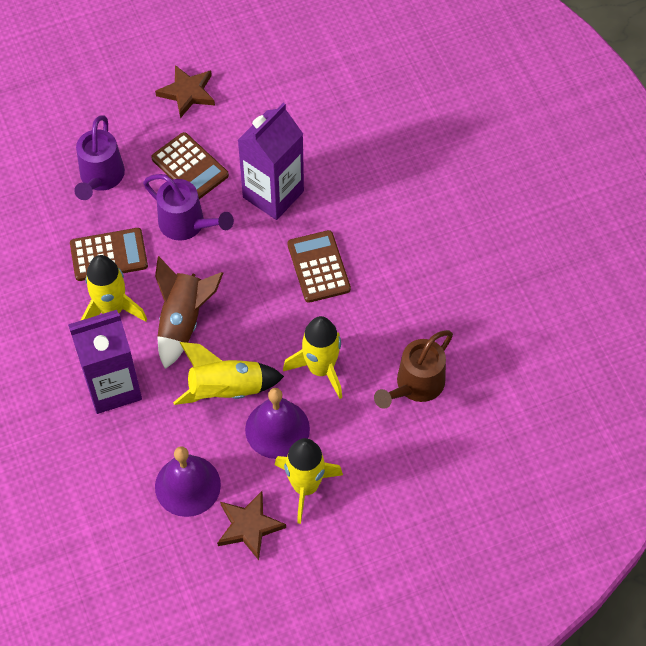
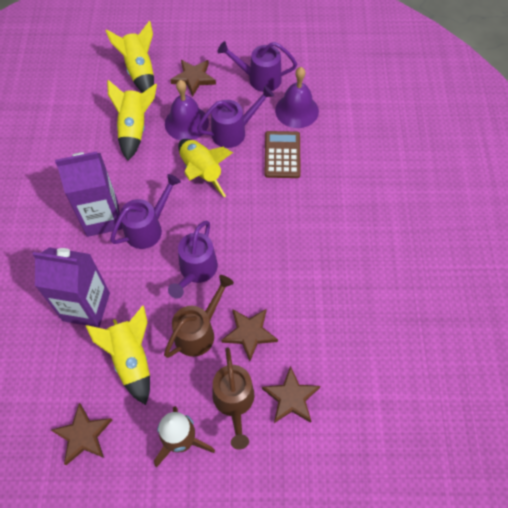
brown calculator: [70,228,148,281] [151,132,229,199] [287,230,351,303] = 3 -> [264,131,301,178] = 1
brown star: [155,65,215,118] [217,491,286,560] = 2 -> [51,403,112,465] [170,60,216,97] [221,309,278,361] [262,366,320,423] = 4
brown watering can: [374,330,453,409] = 1 -> [164,275,234,358] [213,348,254,450] = 2
purple watering can: [74,115,125,200] [143,174,234,241] = 2 -> [110,174,181,249] [168,221,218,299] [197,86,274,148] [217,41,297,92] = 4

